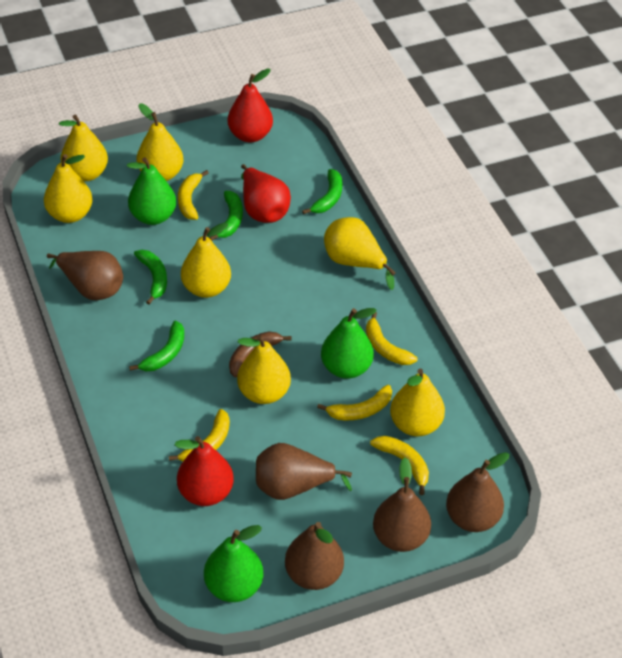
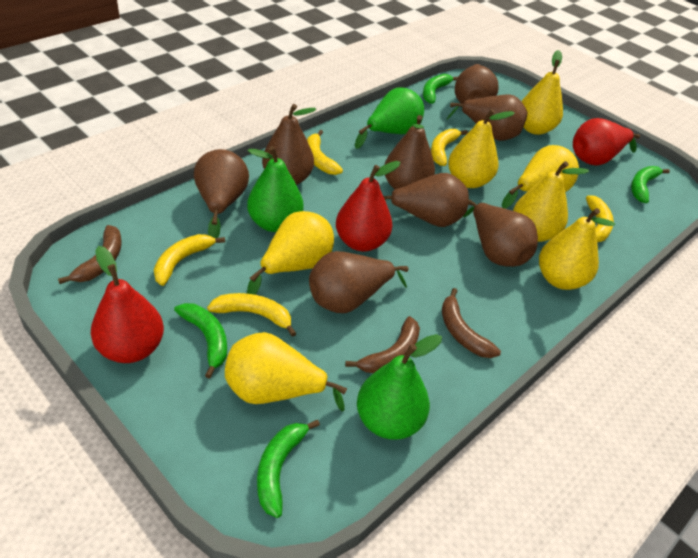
brown banana: [229,332,292,378] = 1 -> [58,225,122,284] [345,316,420,373] [442,288,501,358] = 3
brown pear: [47,251,123,300] [256,443,352,500] [285,522,344,590] [373,458,431,552] [446,452,510,532] = 5 -> [194,149,249,238] [262,104,316,185] [309,251,409,313] [383,173,469,227] [385,115,435,190] [447,95,527,141] [455,64,499,104] [463,200,538,267] = 8

